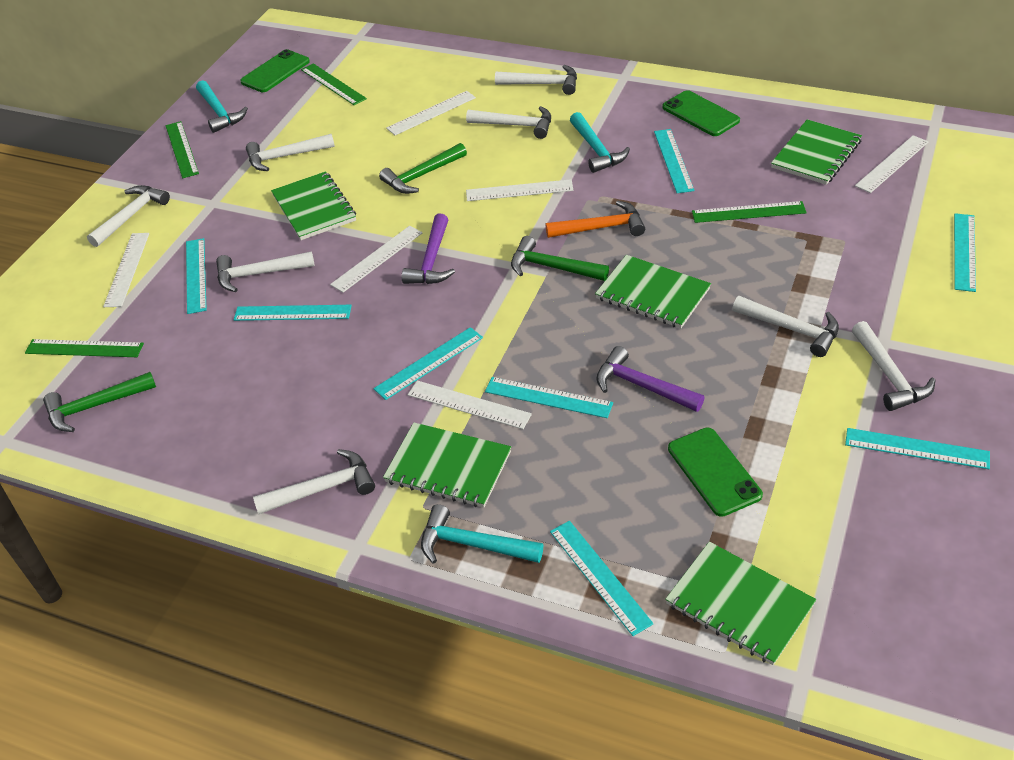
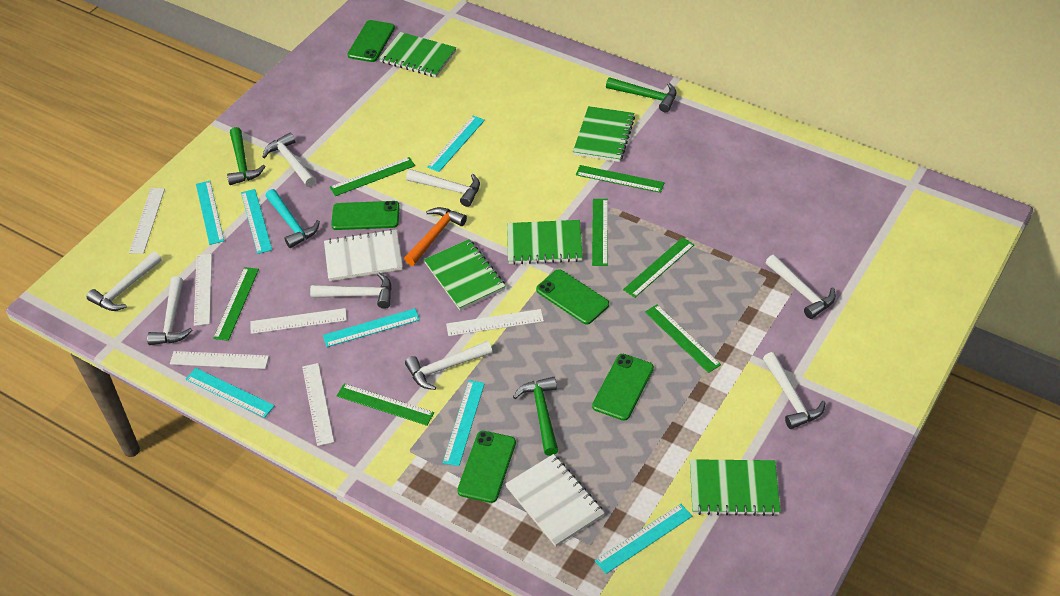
green phone: [240,49,310,92] [662,90,740,136] [668,428,763,517] = 3 -> [331,201,400,230] [348,20,395,62] [457,431,516,503] [536,269,609,324] [592,354,654,421] = 5
green ruler: [25,339,144,357] [165,121,199,178] [301,63,367,105] [692,201,807,223] = 4 -> [213,267,259,341] [330,157,415,196] [337,383,434,426] [576,165,664,193] [592,199,608,266] [623,237,694,298] [645,304,721,373] = 7
purple hammer: [402,214,455,284] [596,346,704,412] = 2 -> none = 0
turquoise hammer: [196,80,248,133] [421,504,543,564] [570,112,630,173] = 3 -> [266,189,320,248] = 1
turquoise ruler: [186,238,207,314] [234,305,352,321] [373,327,483,400] [485,377,613,418] [550,521,653,636] [654,129,694,193] [845,428,990,469] [954,213,976,292] = 8 -> [185,368,275,418] [196,181,224,245] [241,189,272,254] [323,308,420,347] [427,115,485,172] [443,380,485,466] [595,504,692,574] = 7
white notebook: none = 0 -> [324,229,403,281] [505,454,605,547] = 2

